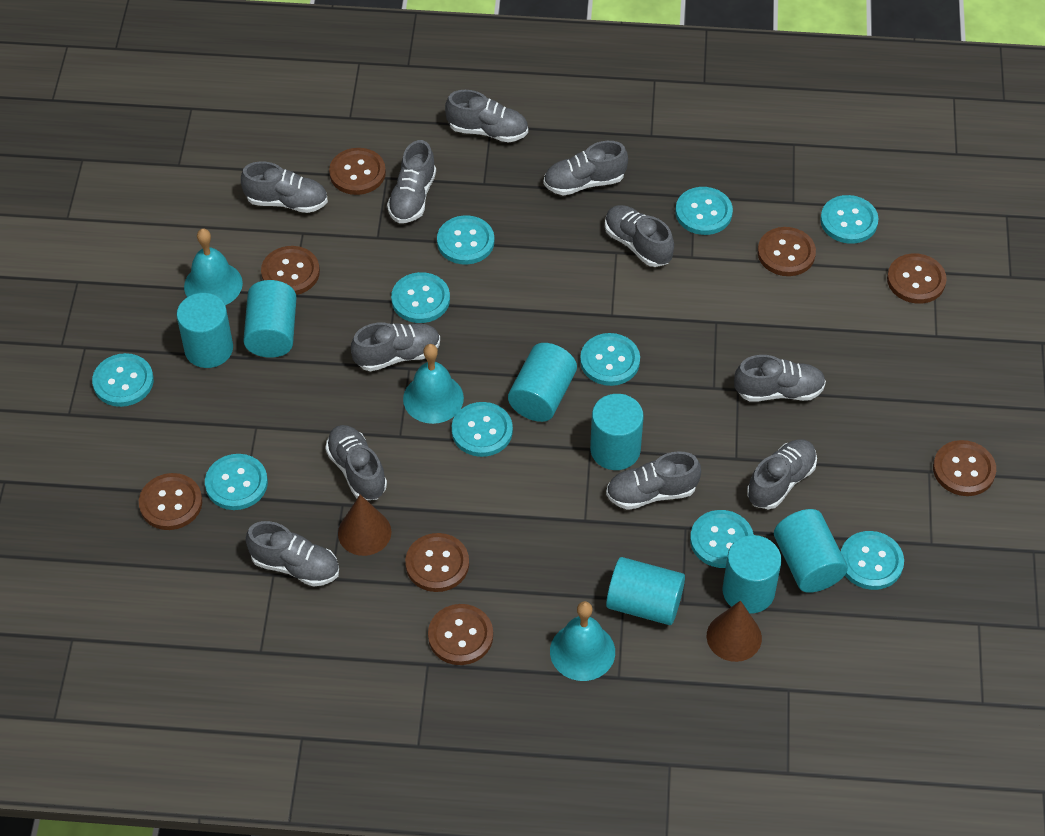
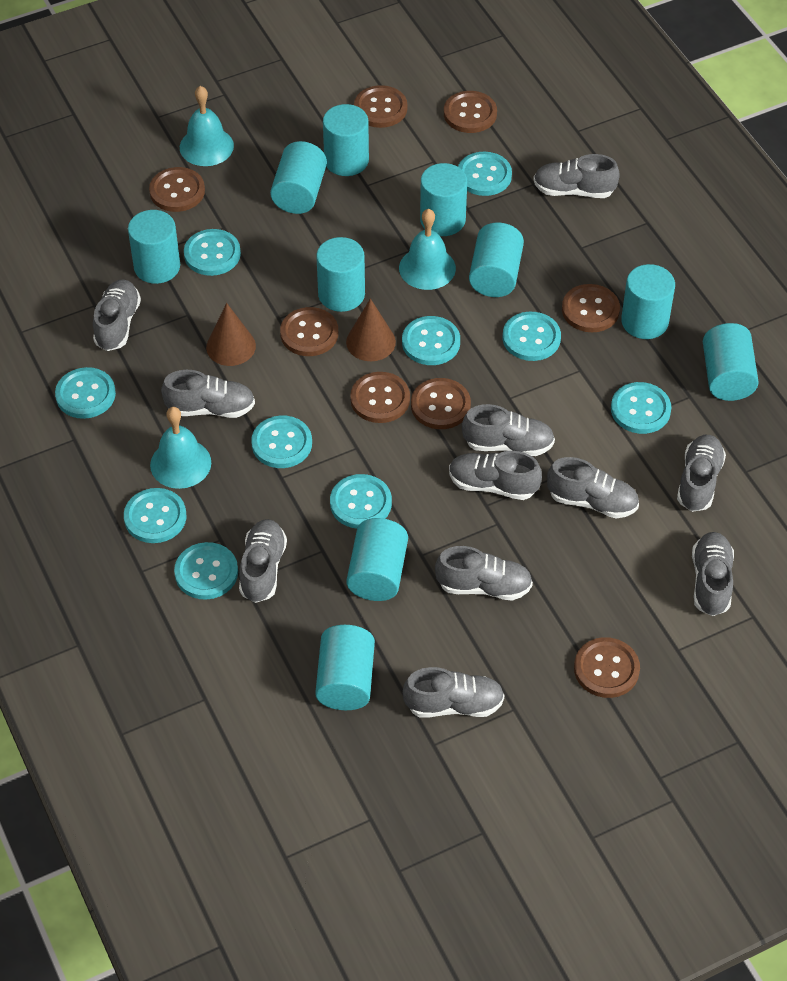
turquoise cylinder: [176,293,233,368] [243,280,297,358] [508,343,577,422] [590,394,644,470] [606,557,685,625] [722,535,782,614] [774,509,848,593] = 7 -> [128,210,180,284] [270,141,327,214] [315,625,375,710] [316,237,365,312] [323,104,369,176] [346,518,408,601] [420,163,467,236] [469,223,524,297] [621,264,675,339] [703,323,759,401] = 10

